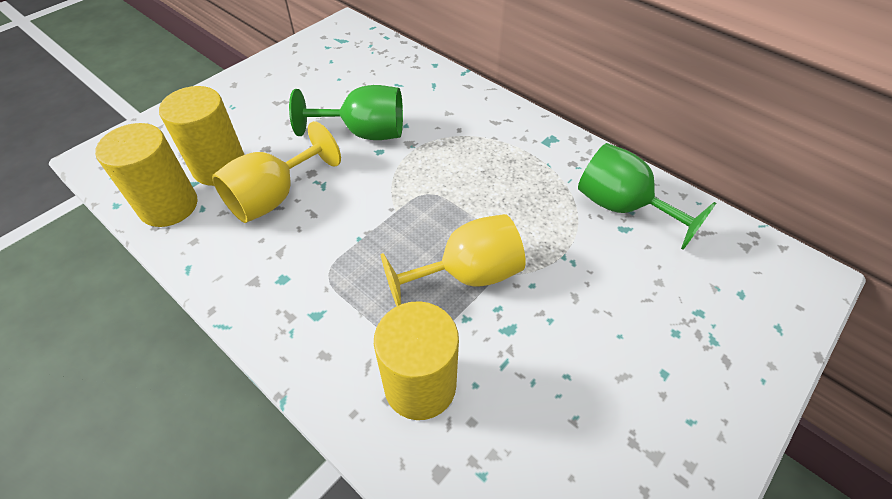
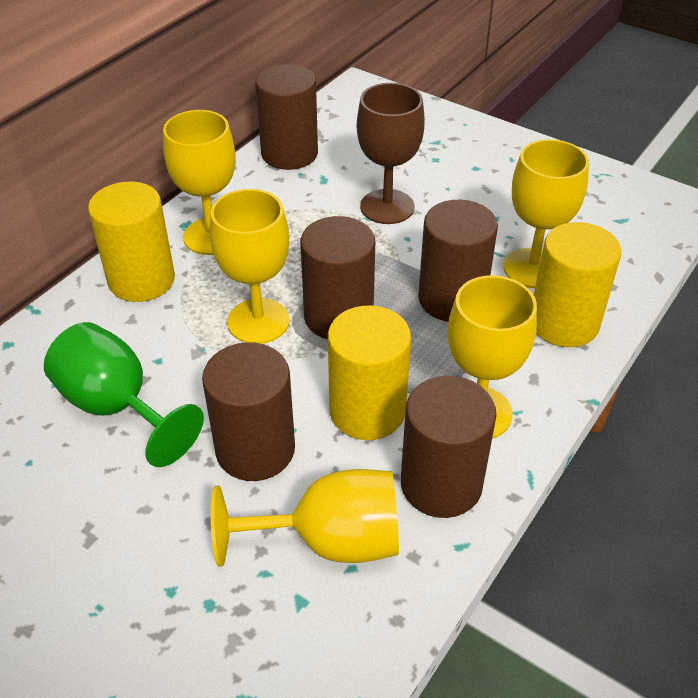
brown cylinder: none = 0 -> [202,342,295,481] [255,64,318,170] [300,216,375,339] [401,376,497,518] [418,200,498,322] = 5
brown goblet: none = 0 -> [357,83,425,224] = 1
green goblet: [289,85,403,140] [578,143,716,250] = 2 -> [44,322,204,467] = 1
yellow goblet: [212,121,341,223] [381,214,526,306] = 2 -> [163,110,236,255] [210,189,290,344] [211,469,399,567] [448,275,537,439] [503,139,589,288] = 5

